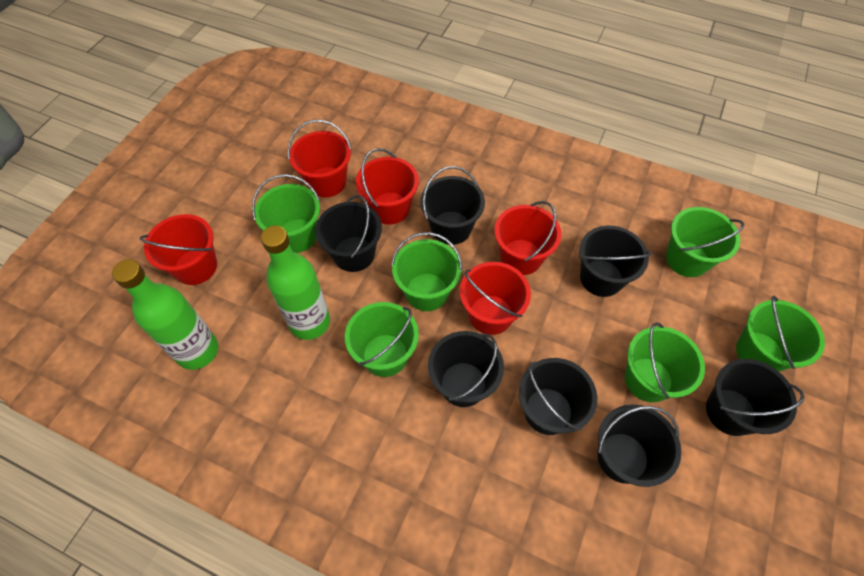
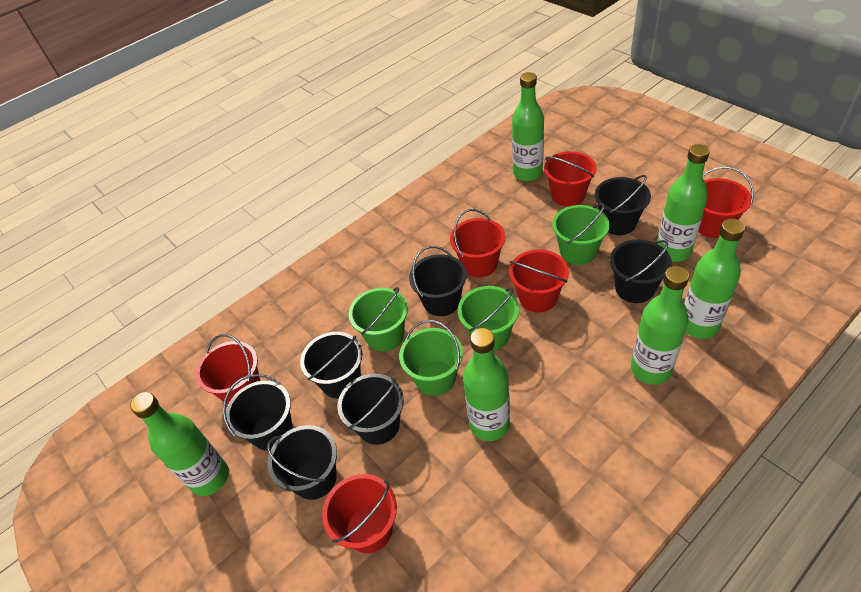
green bottle: [112,259,218,370] [261,226,330,340] = 2 -> [130,392,229,496] [463,328,510,441] [512,72,544,181] [631,266,689,385] [657,144,710,262] [684,219,745,339] = 6
green bucket: [252,174,320,253] [345,302,419,377] [391,232,462,311] [625,322,705,402] [666,207,744,277] [736,296,825,372] = 6 -> [349,287,408,352] [399,320,463,396] [458,286,519,351] [552,203,610,265] = 4
red bucket: [140,214,217,285] [288,120,352,197] [356,148,419,225] [460,262,531,335] [495,201,562,275] = 5 -> [196,334,260,405] [322,474,397,553] [450,209,505,278] [509,250,569,313] [544,151,596,207] [698,166,754,238] = 6

